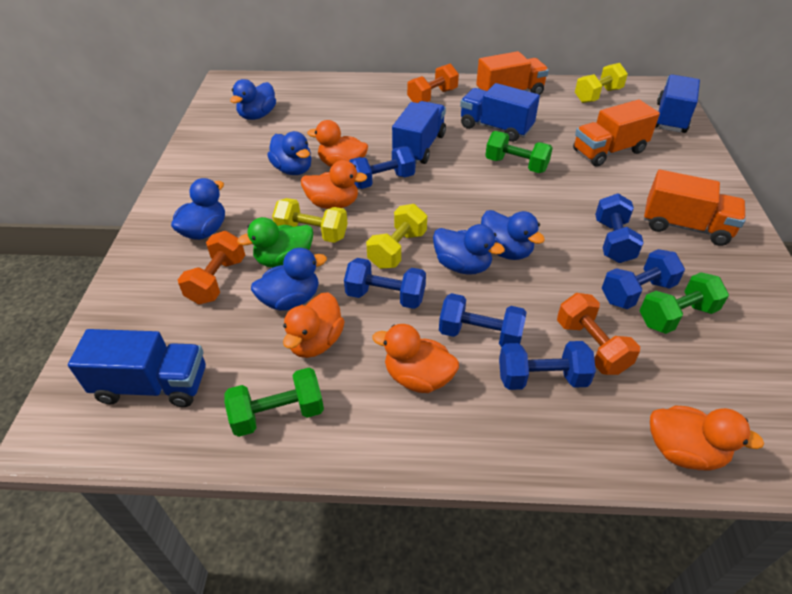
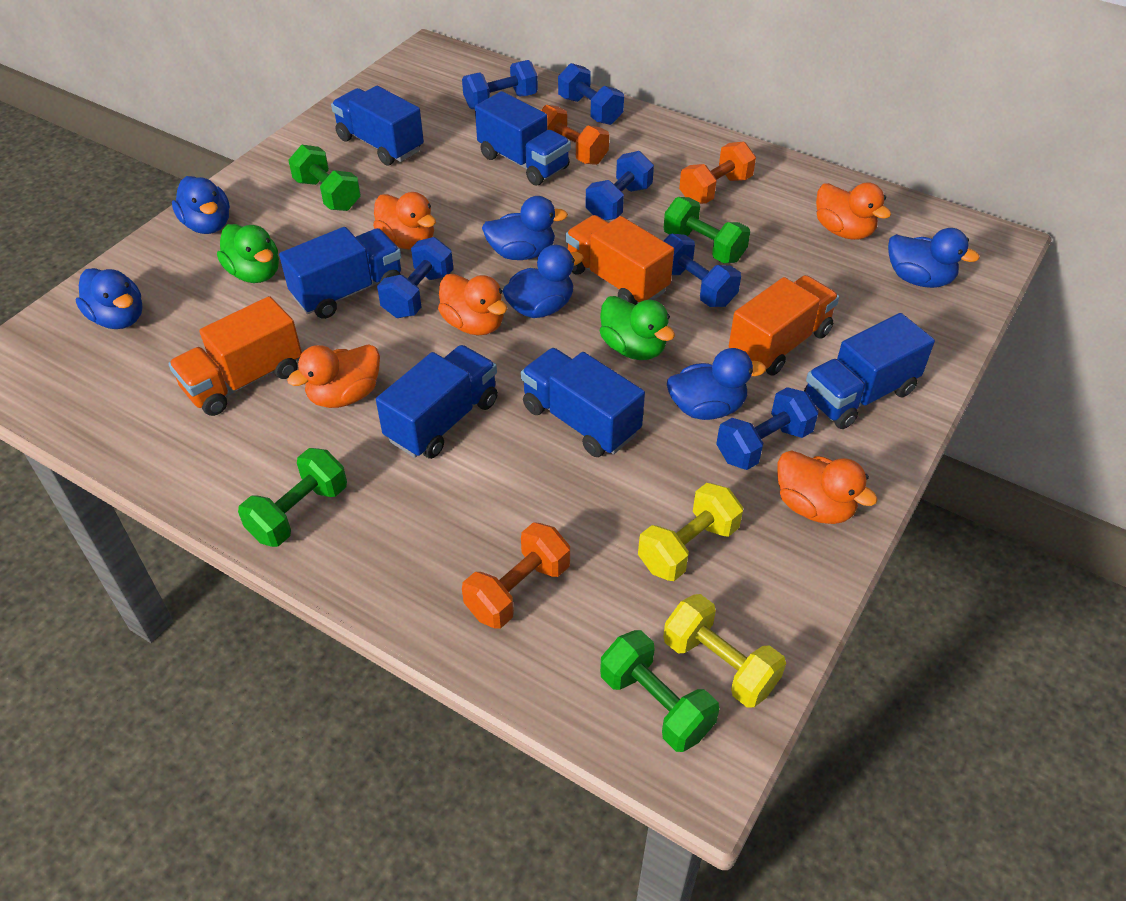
blue truck: [68,329,206,407] [392,101,446,164] [460,83,540,142] [655,75,700,133] = 4 -> [279,227,401,319] [331,86,424,166] [376,345,498,459] [475,91,571,186] [521,348,645,457] [804,313,935,429] = 6
green duck: [237,217,313,268] = 1 -> [217,224,279,283] [600,296,675,360] = 2
green dumbbell: [224,368,324,437] [485,131,553,173] [640,272,729,334] = 3 -> [238,448,347,547] [288,145,361,211] [600,630,719,752] [663,197,750,263] = 4
yellow dumbbell: [272,198,348,243] [366,204,427,269] [575,63,628,103] = 3 -> [638,483,743,581] [663,594,786,708] = 2

